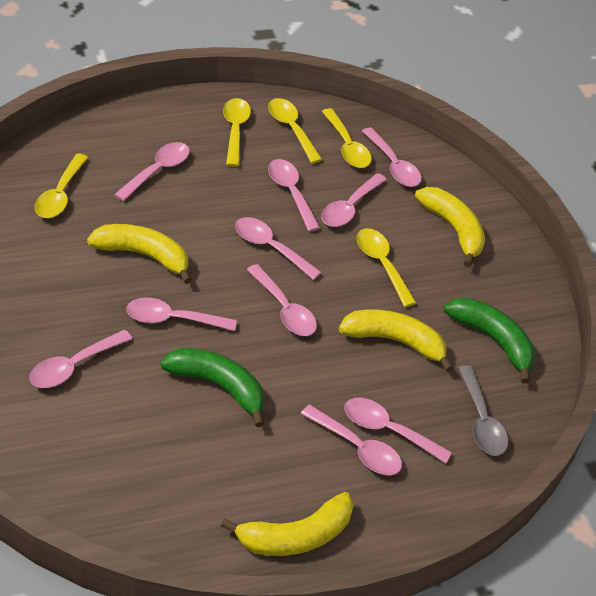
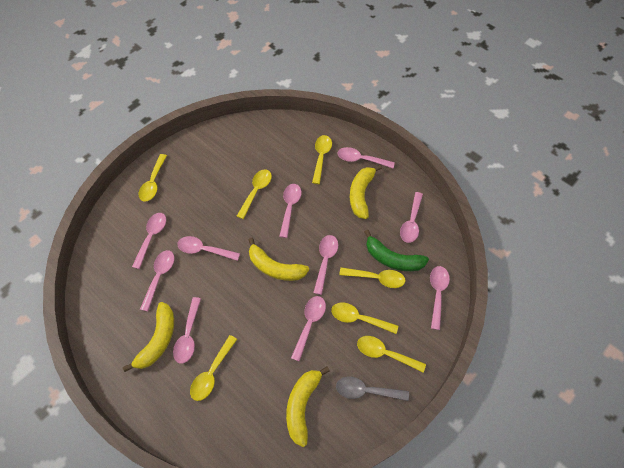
green banana: [160,348,265,427] [444,297,535,384] = 2 -> [364,230,429,271] = 1
yellow spoon: [35,153,88,218] [223,98,251,167] [268,98,322,163] [322,108,372,168] [357,228,416,307] = 5 -> [139,154,167,201] [190,335,237,401] [237,169,272,219] [312,135,332,184] [331,302,398,334] [339,267,405,288] [357,336,426,373] = 7

